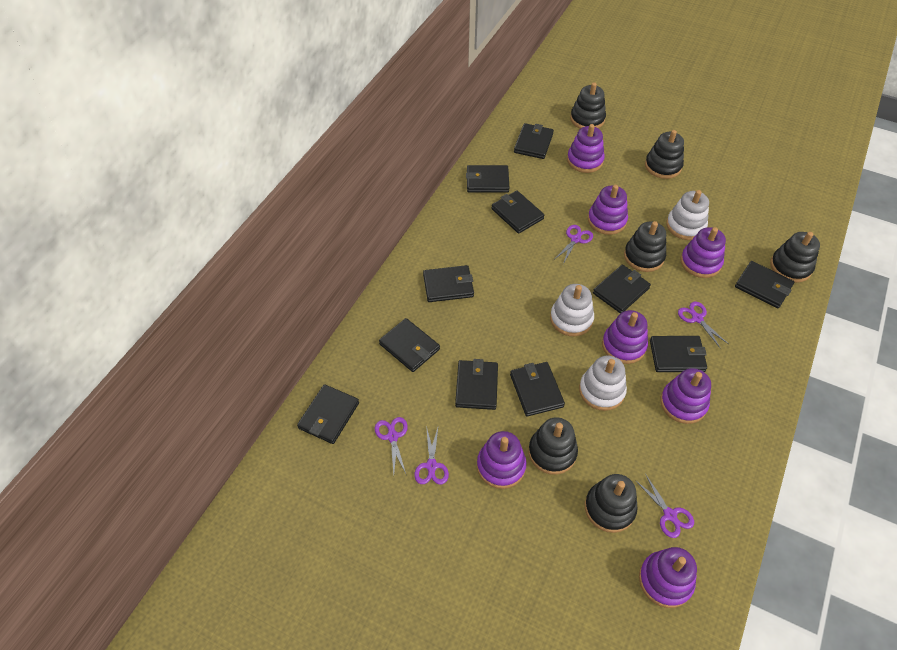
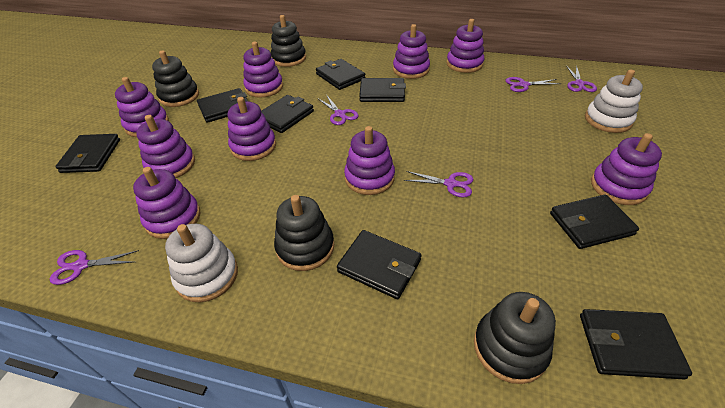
black stacking toy: [528,417,578,475] [570,82,606,129] [585,474,638,533] [624,221,666,272] [645,130,684,179] [770,232,820,283] = 6 -> [152,50,199,107] [271,15,306,67] [274,195,334,271] [474,292,556,384] = 4
black wallet: [297,384,359,444] [379,318,440,372] [423,265,474,302] [455,359,498,410] [466,165,510,193] [491,191,544,234] [510,362,565,416] [514,123,554,159] [593,265,651,313] [650,336,707,372] [735,261,794,308] = 11 -> [55,134,120,173] [197,88,248,123] [261,95,314,133] [316,59,366,90] [337,230,421,299] [359,78,406,102] [550,194,639,249] [580,309,692,379] = 8
purple stacking toy: [477,431,527,489] [567,124,605,173] [588,185,628,235] [602,310,648,364] [639,547,697,608] [660,368,711,424] [681,227,726,278] = 7 -> [115,77,169,137] [133,167,200,239] [136,115,195,178] [228,97,276,161] [243,42,283,98] [344,126,395,195] [393,24,430,79] [447,19,484,73] [591,133,662,205] = 9
white stacking toy: [550,284,594,336] [579,355,627,411] [666,190,709,240] = 3 -> [165,224,238,302] [585,69,643,133] = 2

